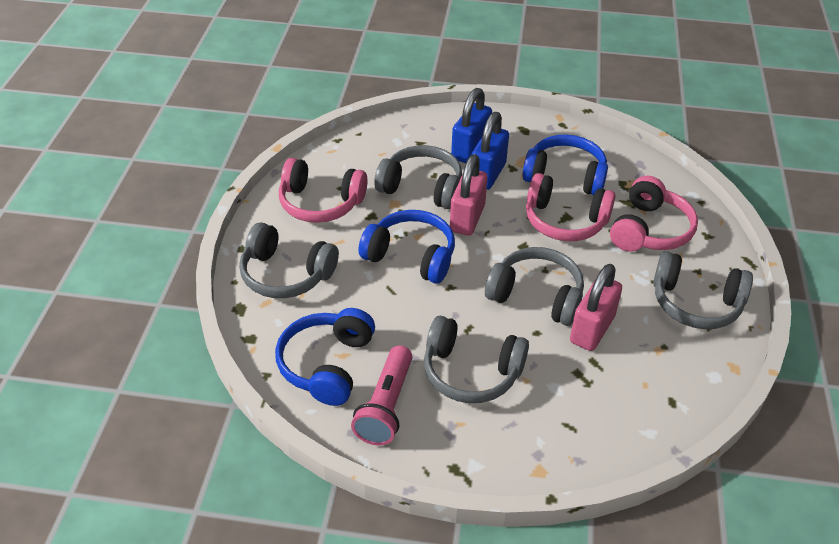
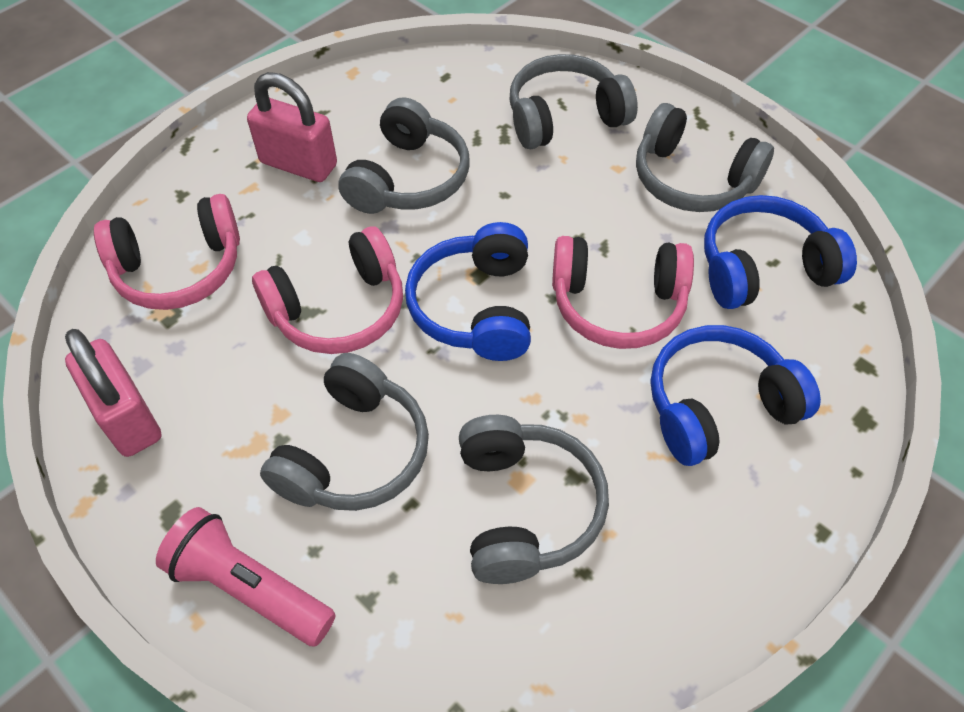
blue padlock: [451,88,492,163] [472,112,509,190] = 2 -> none = 0

